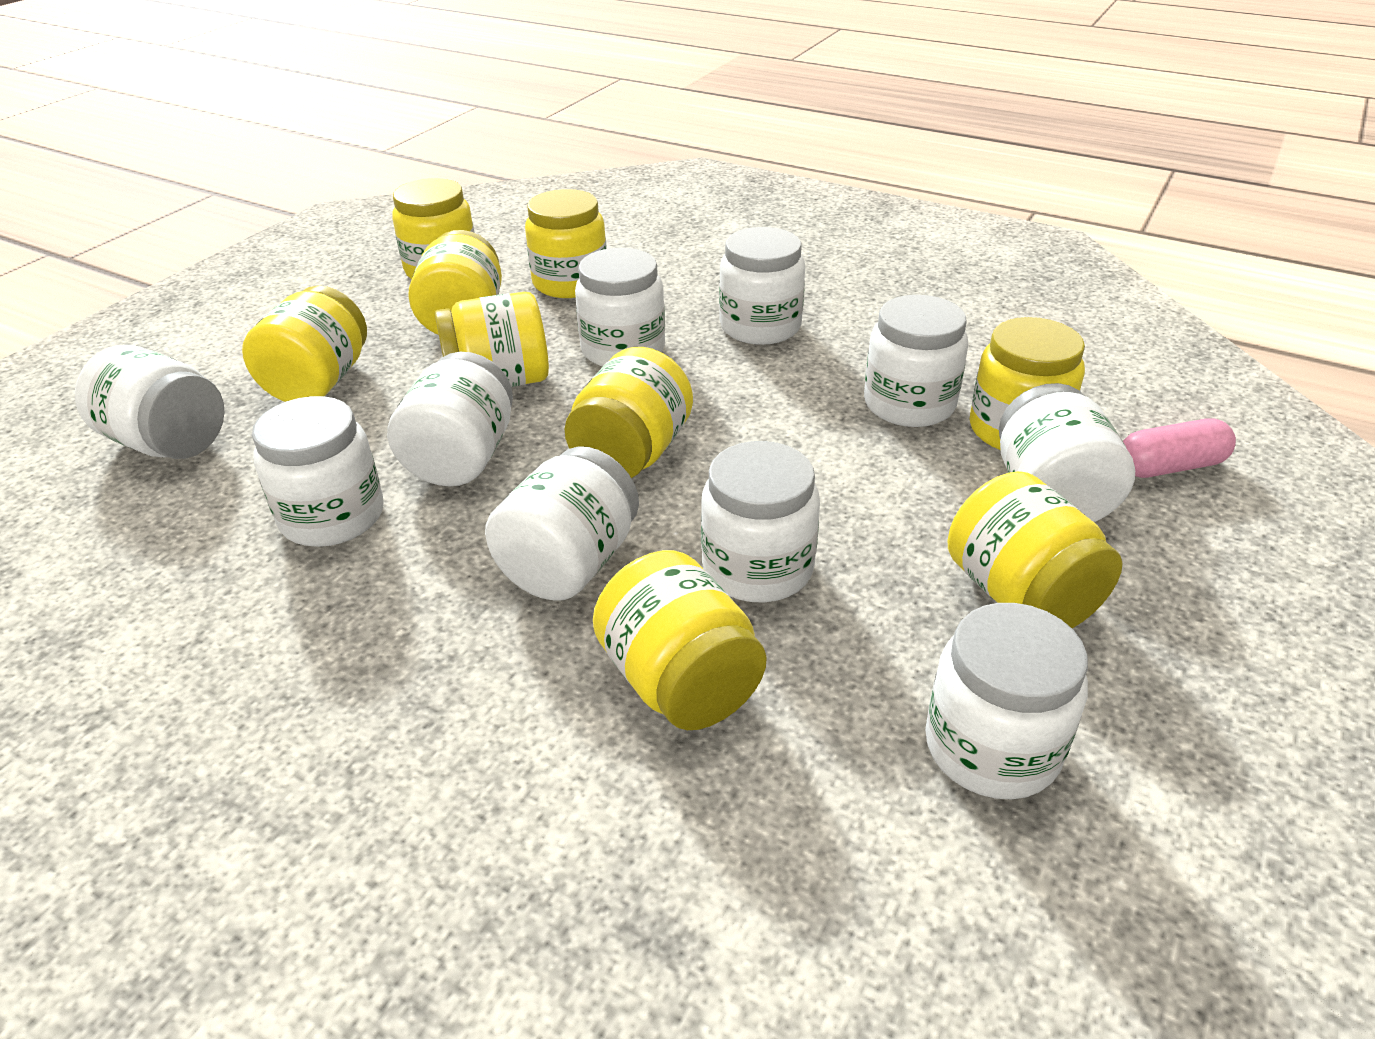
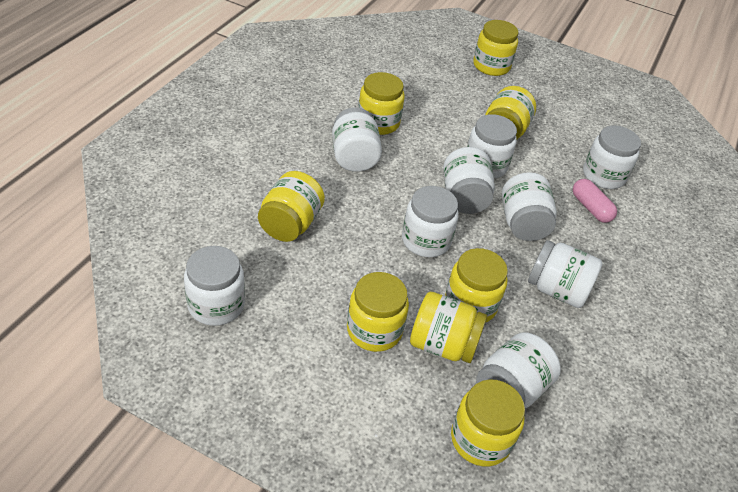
white jar: [75,345,225,459] [252,396,384,547] [387,352,513,486] [485,446,639,601] [575,248,665,367] [701,441,820,602] [719,227,805,345] [864,295,968,427] [925,603,1088,799] [999,383,1135,522] = 10 -> [184,246,245,326] [332,107,382,172] [402,186,459,257] [443,147,495,214] [467,114,517,179] [477,332,561,408] [502,172,557,241] [528,240,603,308] [583,125,641,189] = 9
yellow jar: [242,286,367,402] [392,178,474,279] [408,230,502,335] [435,292,549,387] [525,189,607,298] [565,347,693,478] [593,550,767,730] [947,471,1122,628] [970,317,1085,450] = 9 -> [258,171,325,242] [347,272,409,352] [358,72,405,135] [410,292,487,363] [445,248,508,323] [451,379,525,466] [473,20,518,76] [485,86,536,139] = 8

